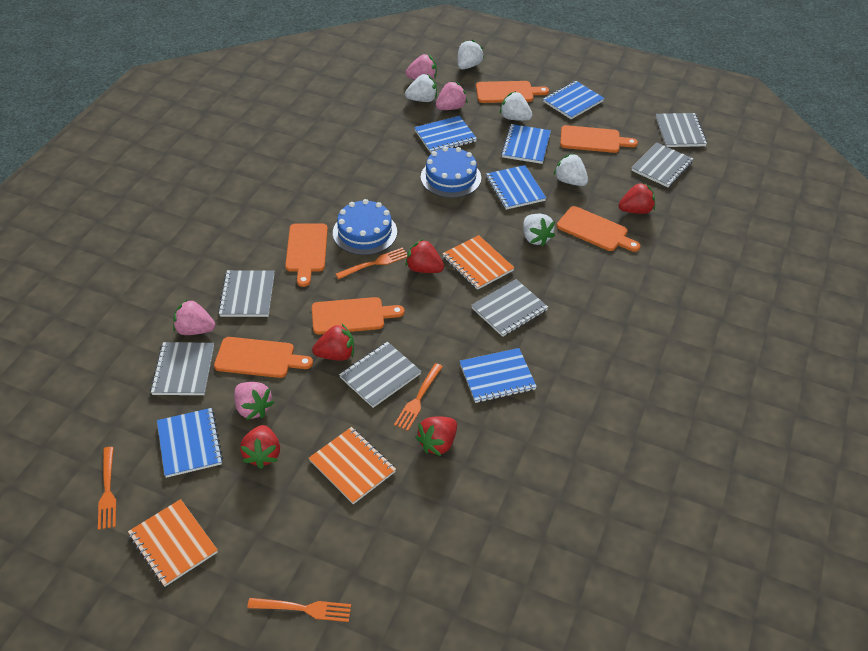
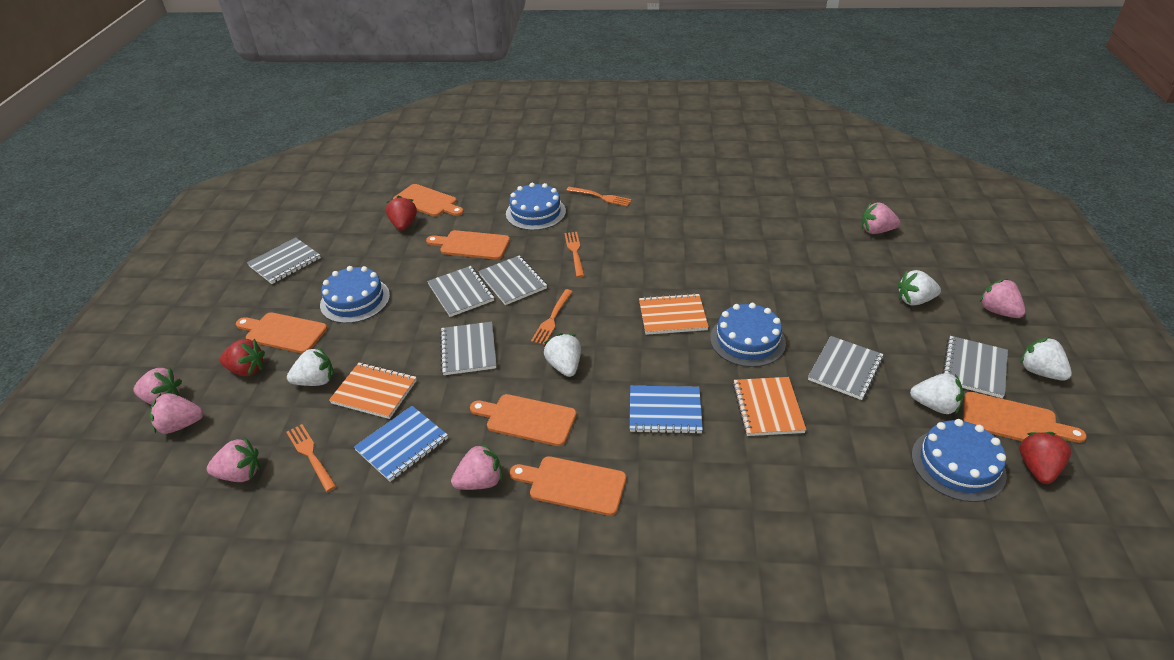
blue cake: [333,199,397,255] [421,147,481,198] = 2 -> [320,266,390,323] [506,183,566,230] [710,303,786,367] [912,419,1007,502] = 4
blue notebook: [157,408,223,478] [414,116,477,153] [460,348,537,403] [486,165,546,210] [501,124,551,164] [543,81,605,119] = 6 -> [354,406,448,482] [630,386,703,434] = 2
pink strawberry: [173,299,216,335] [234,382,274,420] [405,54,437,80] [436,81,467,110] = 4 -> [134,367,182,405] [150,393,204,434] [207,438,260,482] [451,443,503,490] [862,202,900,234] [979,279,1026,318] = 6
red strawberry: [240,425,280,469] [312,324,354,361] [405,239,444,273] [415,416,457,456] [618,183,655,214] = 5 -> [220,339,265,376] [386,196,417,231] [1019,432,1071,484] = 3

